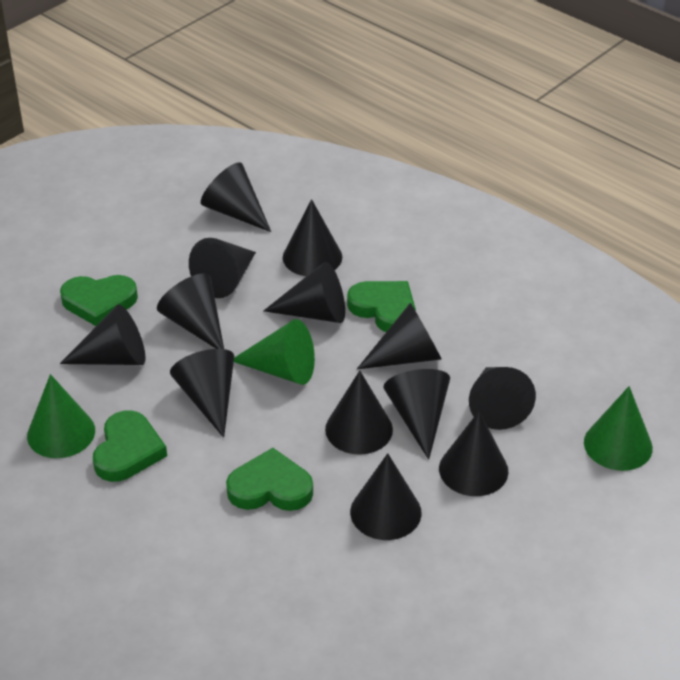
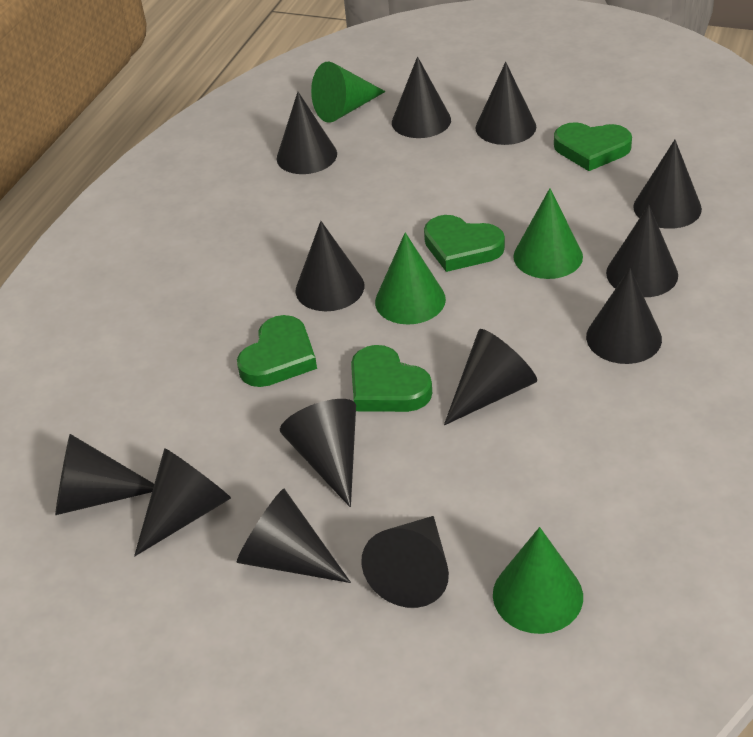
green cone: [27,374,95,458] [234,319,315,385] [584,386,653,471] = 3 -> [311,62,386,123] [375,232,446,325] [493,527,583,634] [513,188,583,279] = 4

